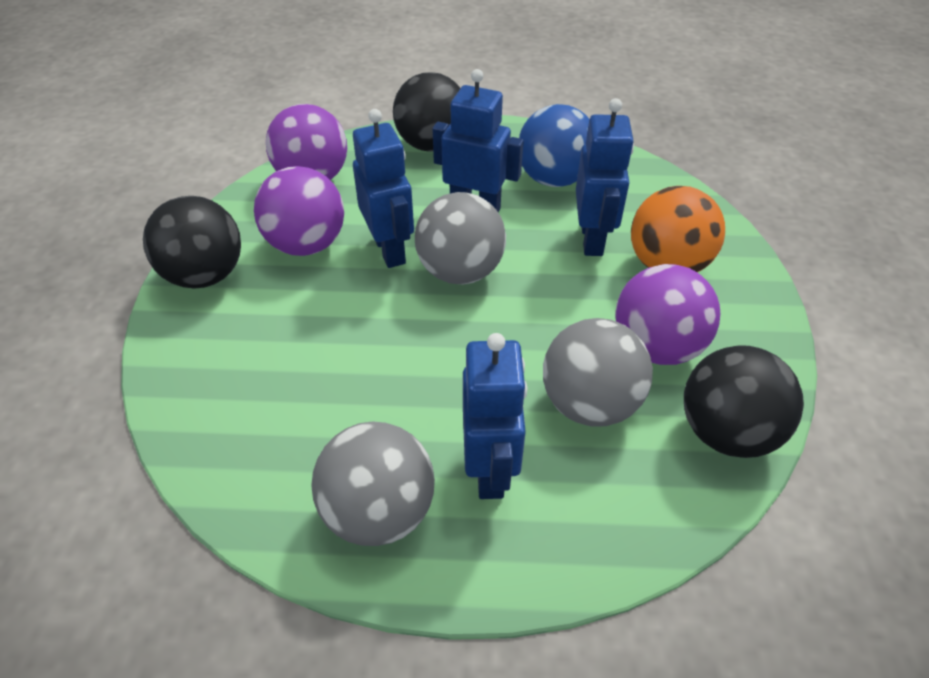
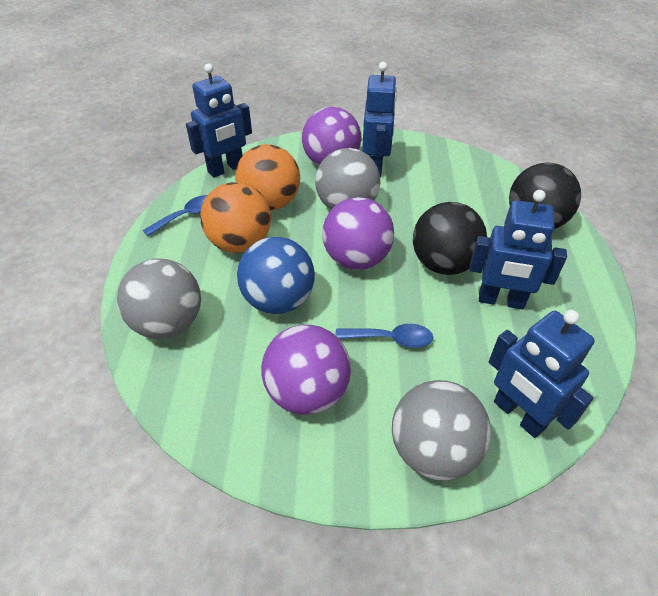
black ball: [143,196,241,289] [393,72,460,152] [684,345,804,458] = 3 -> [413,202,487,275] [509,162,581,229] = 2
blue spoon: none = 0 -> [143,195,208,236] [335,324,433,348] = 2
orange ball: [631,186,725,272] = 1 -> [200,182,271,253] [235,144,300,210] = 2

